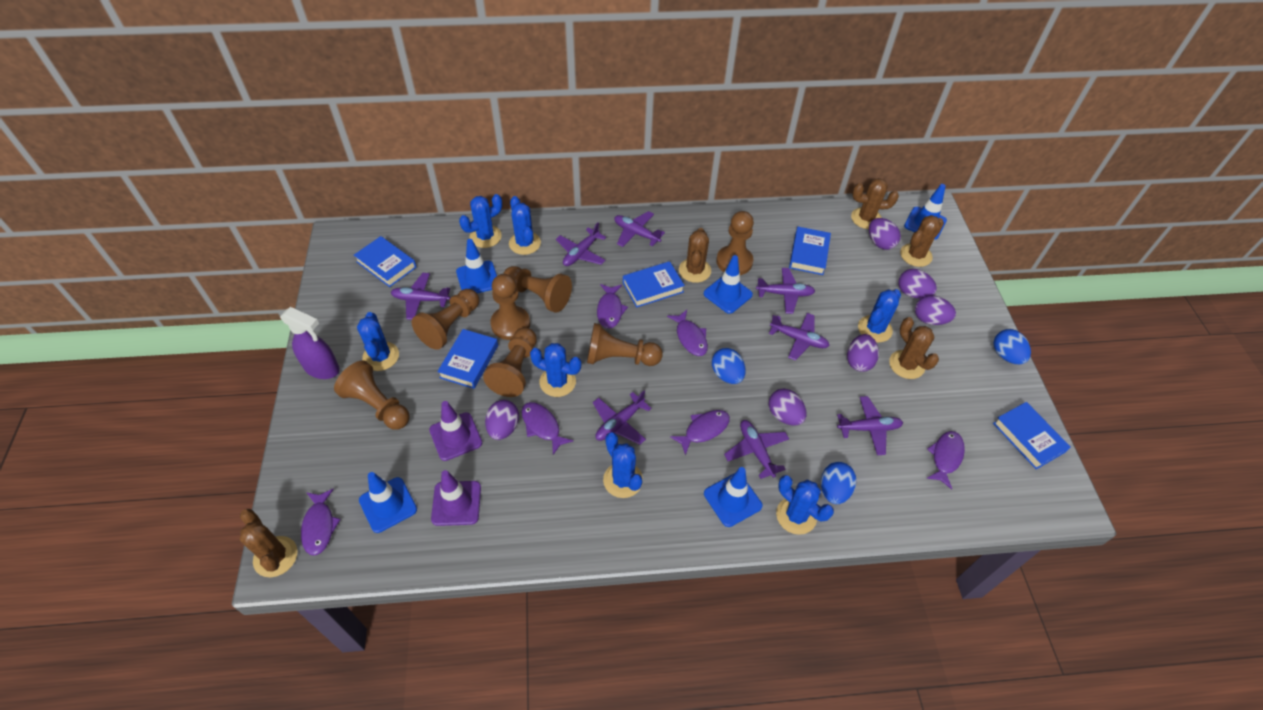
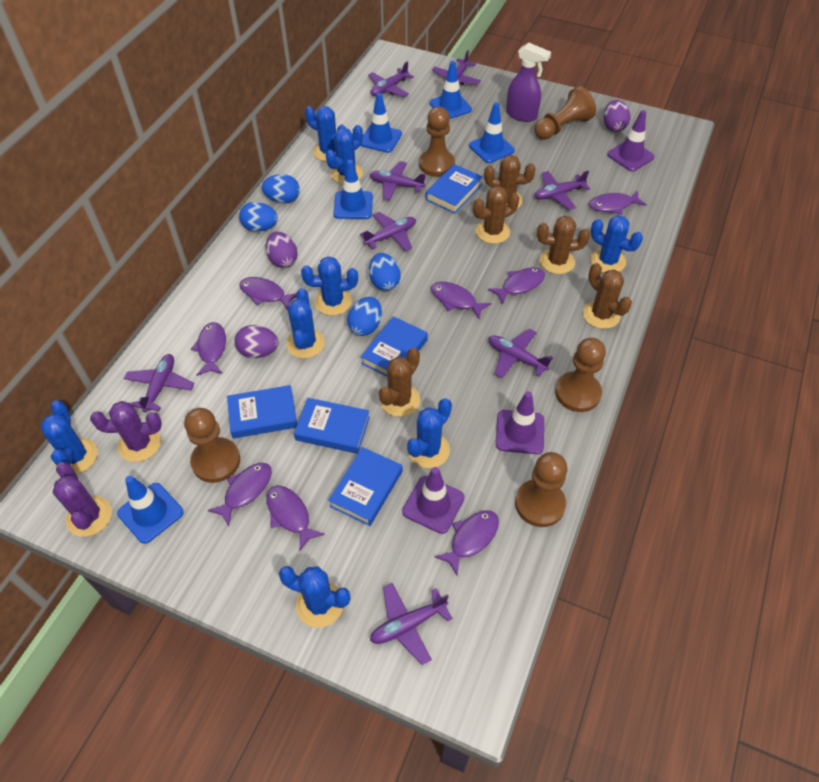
blue cactus: [357,312,399,371] [459,194,502,248] [509,196,541,255] [530,343,581,397] [603,432,643,498] [776,475,834,535] [858,289,901,343] = 7 -> [40,400,98,474] [279,566,351,628] [286,288,325,359] [301,256,358,316] [305,106,347,162] [326,125,363,184] [407,398,452,468] [590,215,643,273] = 8
blue egg: [712,348,746,384] [821,462,856,504] [994,329,1031,364] = 3 -> [239,202,278,232] [262,174,300,203] [347,297,382,336] [369,253,401,291] = 4
brown pawn: [334,360,410,430] [411,289,479,350] [483,327,537,397] [490,274,530,340] [503,266,572,313] [587,323,663,366] [716,211,754,275] = 7 -> [184,408,240,483] [419,107,455,177] [515,452,568,527] [534,86,596,140] [555,338,606,412] = 5
purple cactus: none = 0 -> [53,462,112,537] [90,401,162,462] = 2
purple egg: [485,400,519,440] [769,389,806,425] [847,334,879,372] [869,218,901,250] [898,269,937,299] [915,295,956,325] = 6 -> [235,325,279,358] [266,232,298,268] [603,100,631,132] = 3
purple fish: [301,489,341,556] [521,402,573,455] [597,284,628,329] [667,310,708,356] [670,410,730,455] [926,431,965,489] = 6 -> [191,322,226,376] [207,463,272,526] [239,277,296,310] [266,485,325,551] [431,282,491,319] [434,510,499,576] [488,267,545,304] [589,191,646,215] = 8
purple traffic cone: [429,401,482,461] [431,470,481,526] = 2 -> [402,467,465,534] [496,391,544,454] [607,110,655,171] = 3

